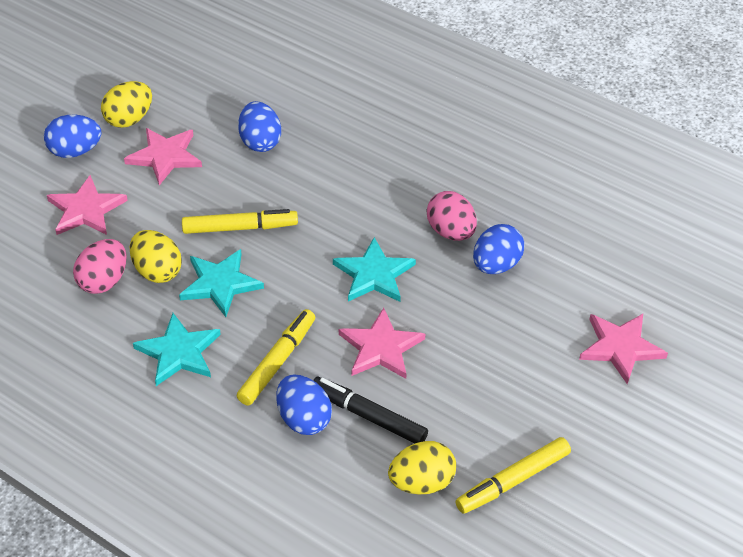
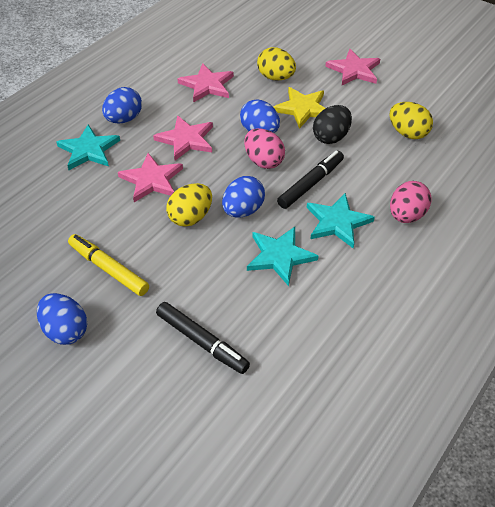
black egg: none = 0 -> [313,105,352,144] = 1
black marker: [313,377,428,443] = 1 -> [156,302,250,374] [277,151,344,209] = 2
yellow marker: [182,209,298,234] [237,309,315,405] [455,437,571,514] = 3 -> [68,234,149,296] = 1
yellow star: none = 0 -> [273,87,326,129] = 1

